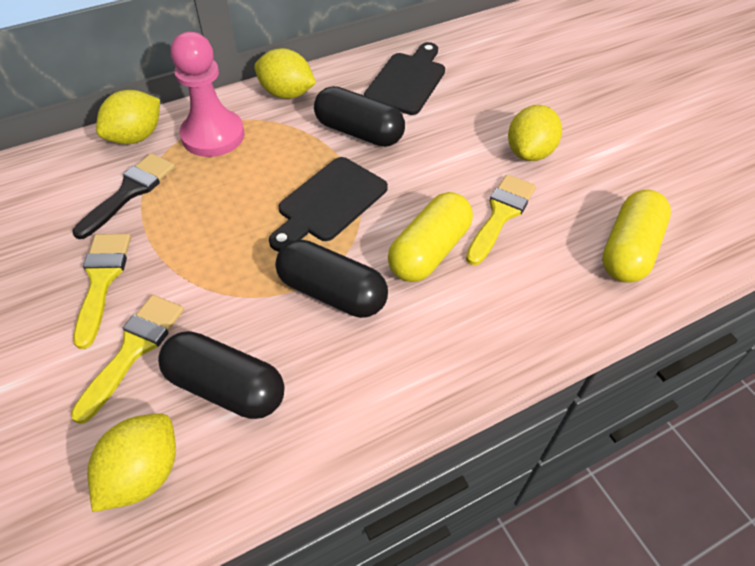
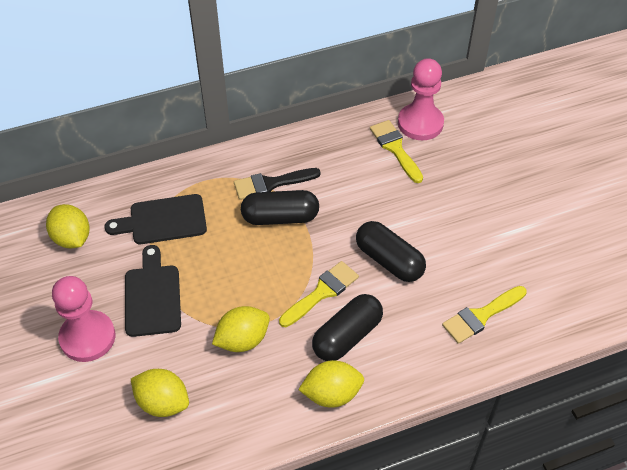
pink pawn: [171,32,245,157] = 1 -> [52,276,115,362] [398,58,444,140] = 2
yellow capsule: [388,192,473,282] [602,190,671,283] = 2 -> none = 0

